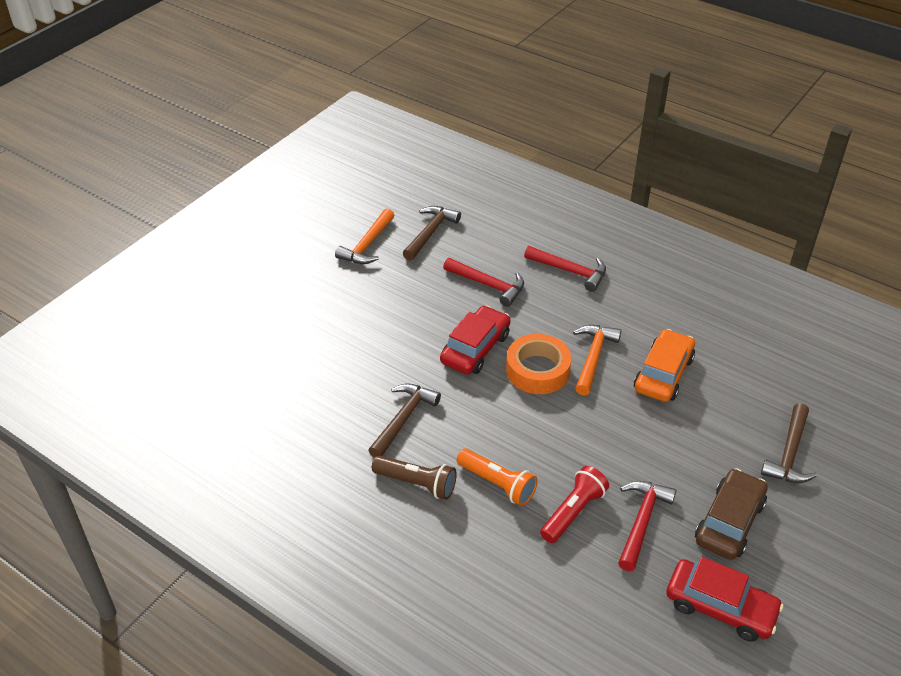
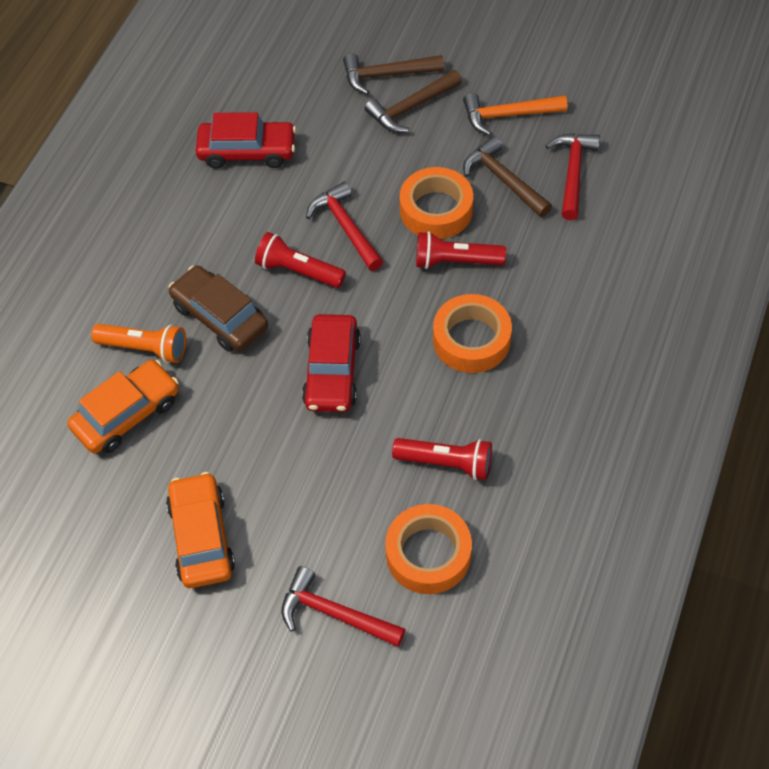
brown flashlight: [372,455,457,500] = 1 -> none = 0
orange car: [634,329,695,402] = 1 -> [68,360,179,454] [166,472,235,588] = 2
orange hammer: [335,208,394,264] [573,325,621,395] = 2 -> [463,93,567,136] = 1
orange tape: [506,334,572,394] = 1 -> [385,504,472,594] [400,167,473,239] [433,294,512,373] = 3
red flashlight: [540,466,609,543] = 1 -> [255,232,346,288] [392,438,492,480] [416,231,506,269] = 3

